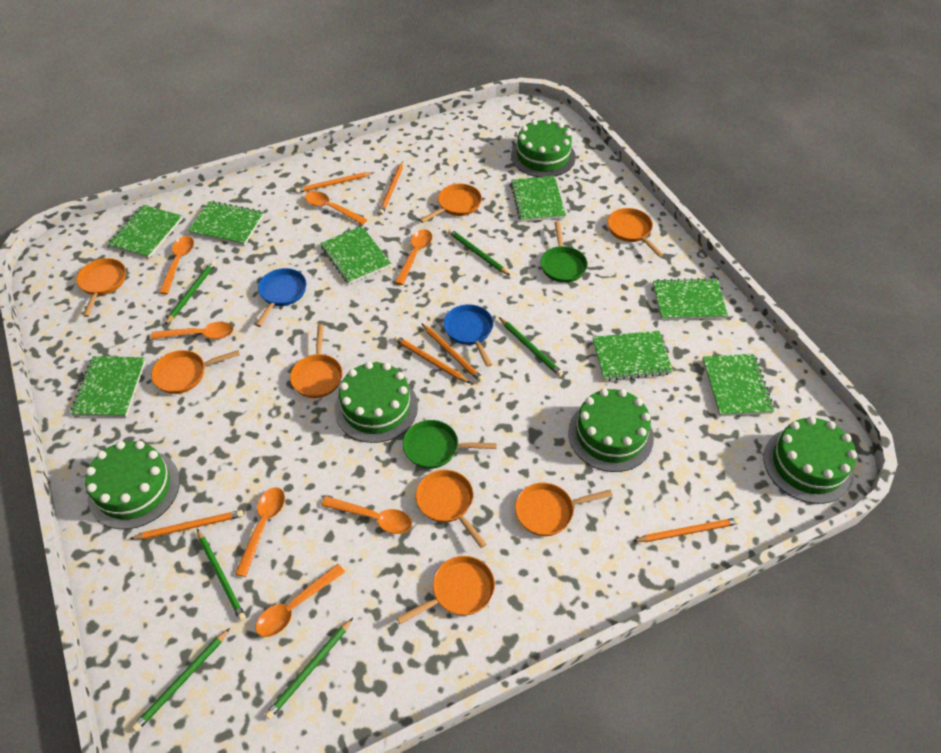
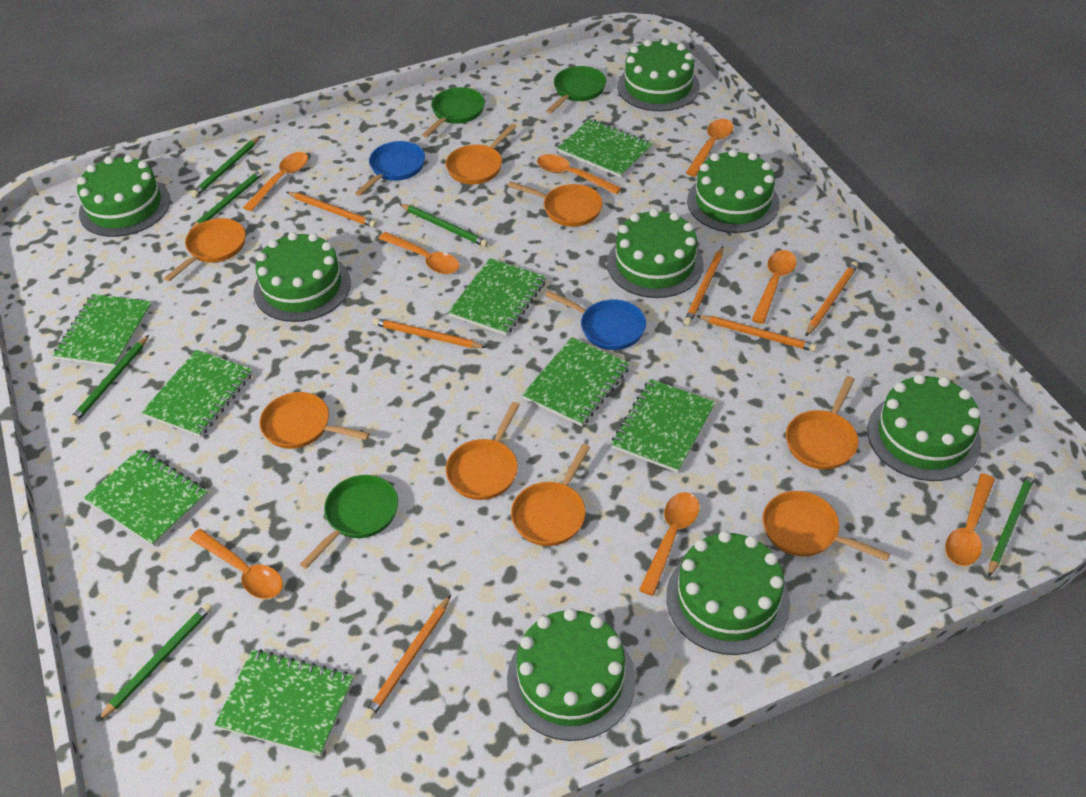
green cake: [85,441,180,529] [335,361,418,443] [511,118,576,177] [568,388,654,472] [764,416,857,504] = 5 -> [77,155,171,237] [254,232,351,322] [507,608,636,741] [607,209,704,298] [617,39,700,111] [666,531,790,655] [687,149,779,233] [867,374,981,481] = 8
green pan: [403,420,497,469] [541,221,588,283] = 2 -> [300,475,398,569] [422,87,485,138] [546,66,606,114] = 3
orange spoon: [151,322,234,339] [159,236,194,295] [235,487,285,577] [255,564,345,637] [305,191,367,225] [321,496,412,534] [395,229,432,285] = 7 -> [190,529,283,599] [243,152,308,211] [378,232,460,274] [537,154,621,195] [639,492,699,596] [686,119,733,177] [752,250,797,324] [945,474,995,566] = 8

